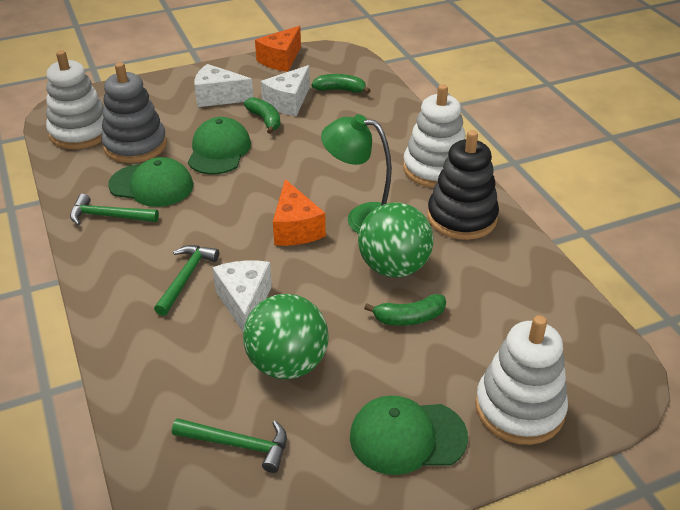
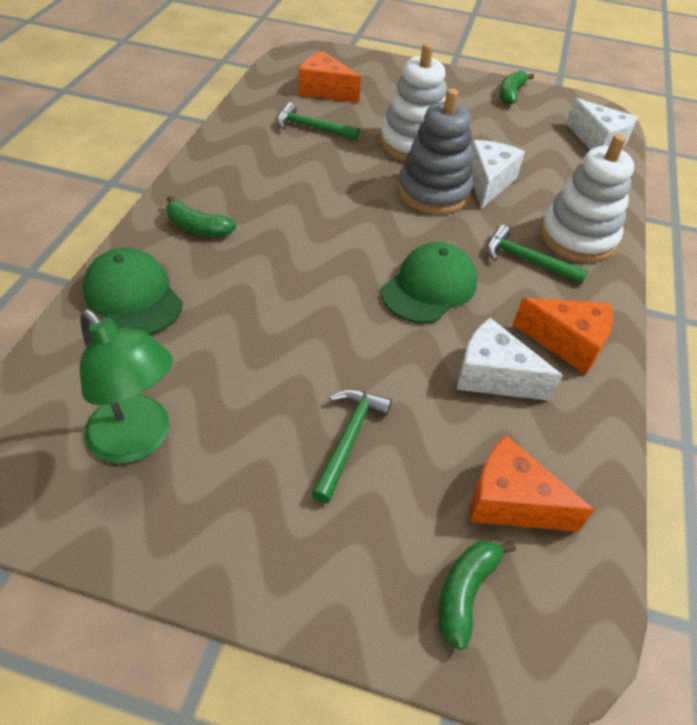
black stacking toy: [427,130,499,240] = 1 -> none = 0
green ball: [243,294,329,380] [358,202,434,277] = 2 -> none = 0
green cap: [108,157,193,207] [188,117,251,174] [350,395,468,475] = 3 -> [83,248,183,335] [381,242,477,323] = 2
orange cheese: [255,26,301,72] [273,179,326,246] = 2 -> [299,51,361,103] [470,435,594,532] [513,298,613,375] = 3
white stacking toy: [46,50,104,149] [403,84,465,188] [475,315,568,445] = 3 -> [380,43,446,161] [540,134,634,262] = 2

